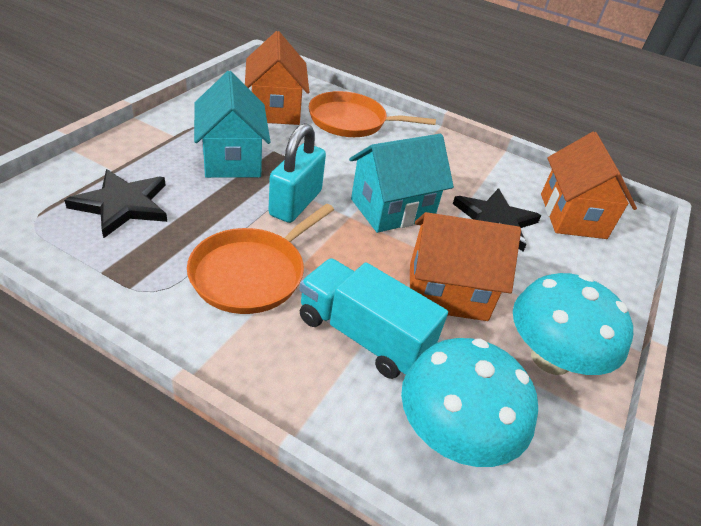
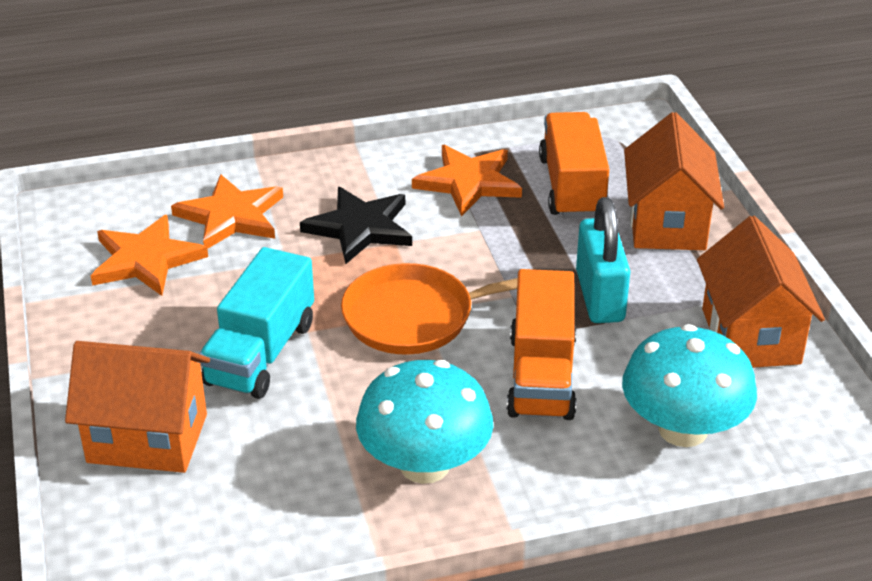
black star: [64,169,167,238] [453,188,541,251] = 2 -> [300,187,412,264] = 1
orange pan: [187,204,334,314] [309,91,436,137] = 2 -> [341,263,518,354] = 1
orange star: none = 0 -> [91,215,208,296] [171,174,283,249] [412,145,522,217] = 3
orange truck: none = 0 -> [507,269,577,420] [539,112,609,218] = 2
turquoise house: [194,71,271,178] [349,134,454,233] = 2 -> none = 0

